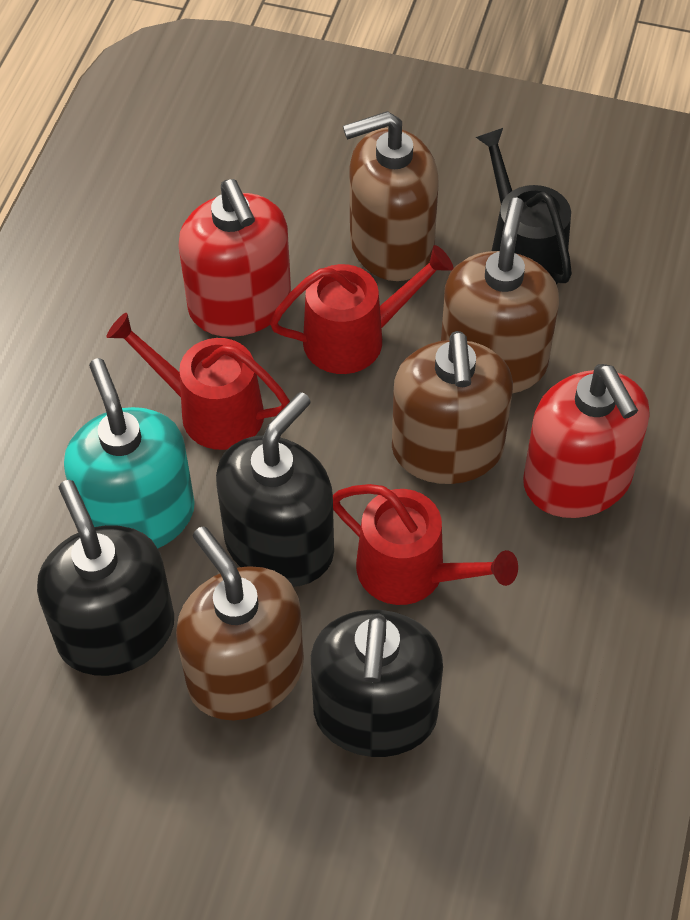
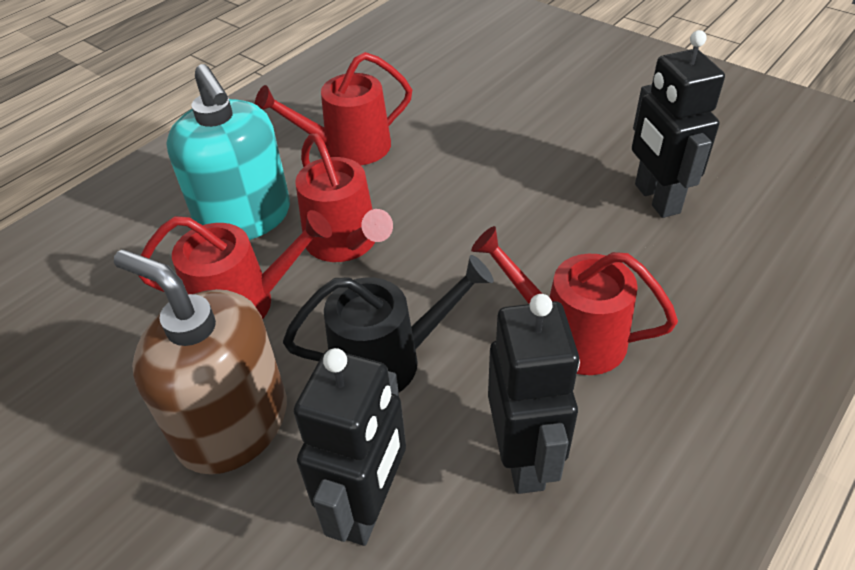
black robot: none = 0 -> [294,348,406,546] [488,294,580,494] [632,30,725,218] = 3
black soap dispenser: [37,480,174,676] [216,392,334,587] [311,610,443,757] = 3 -> none = 0
brown soap dispenser: [176,526,304,720] [343,111,439,281] [392,331,513,484] [441,198,559,393] = 4 -> [114,249,287,475] = 1
red soap dispenser: [178,179,291,337] [523,364,650,518] = 2 -> none = 0
red watering can: [107,313,290,450] [269,245,454,374] [333,484,518,605] = 3 -> [138,210,332,319] [255,52,412,165] [295,133,393,262] [471,226,678,375] = 4

